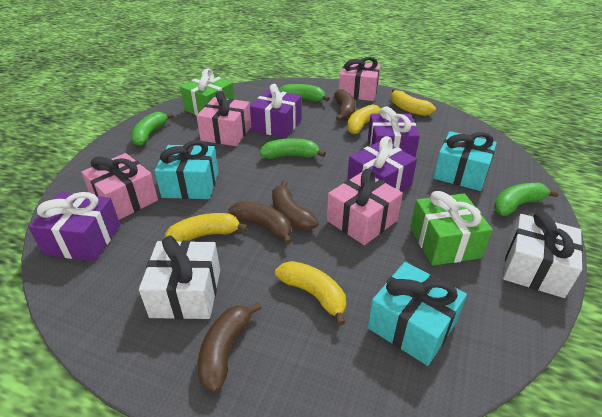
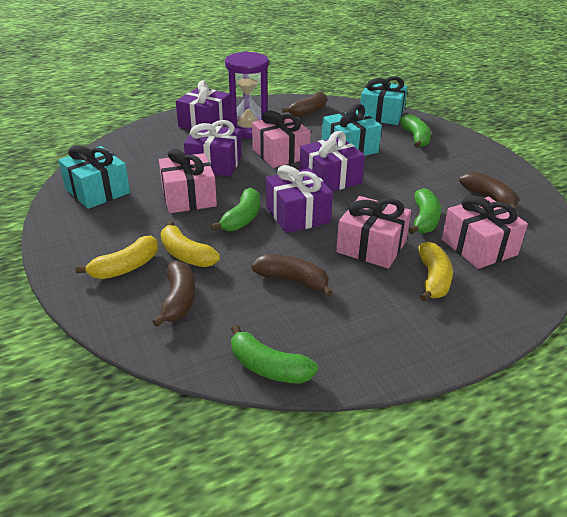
green gift: [180,68,235,115] [410,191,493,266] = 2 -> none = 0
purple hourglass: none = 0 -> [225,51,269,138] = 1
white gift: [139,236,220,319] [503,211,583,298] = 2 -> none = 0
yellow banana: [165,213,248,241] [275,261,346,326] [347,104,381,134] [391,89,436,116] = 4 -> [75,236,158,279] [160,221,220,267] [418,242,453,302] = 3

